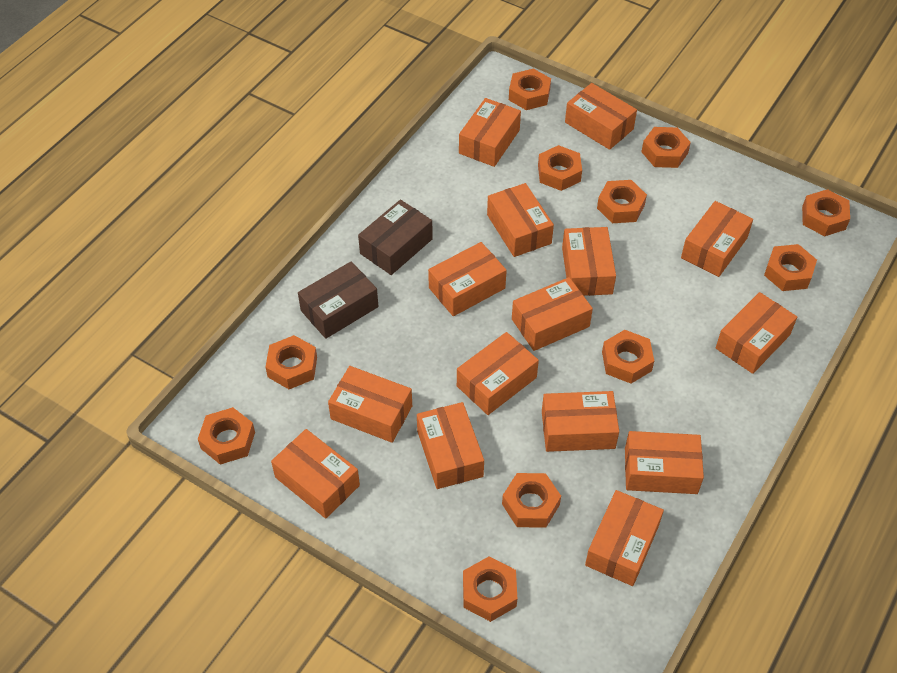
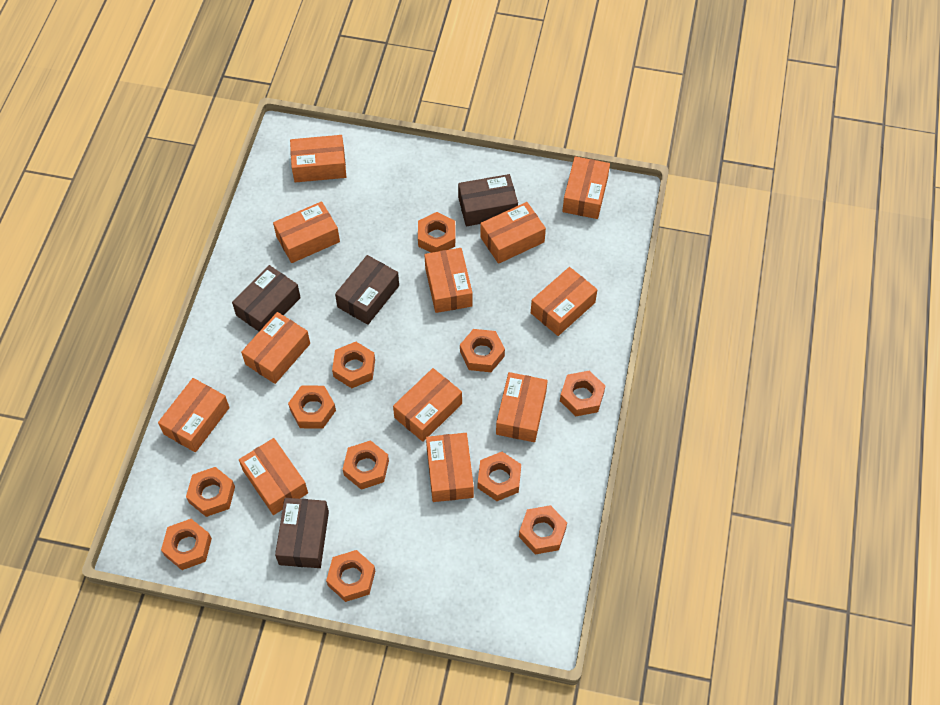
brown box: [298,261,378,339] [358,200,433,275] = 2 -> [232,265,301,331] [275,498,329,568] [335,255,399,325] [458,174,518,226] = 4
orange box: [271,429,360,519] [328,366,412,443] [417,402,484,489] [428,242,507,316] [457,332,539,415] [459,98,521,167] [487,183,554,257] [512,277,593,351] [542,391,619,452] [562,227,616,296] [565,83,637,150] [585,490,664,586] [625,431,704,494] [681,201,753,277] [716,292,797,374] = 15 -> [158,378,230,452] [239,438,308,515] [241,312,310,384] [273,201,340,263] [290,135,346,182] [393,368,462,442] [424,248,473,313] [426,433,474,502] [480,202,546,264] [496,372,548,442] [531,267,597,336] [562,156,610,219] = 12

